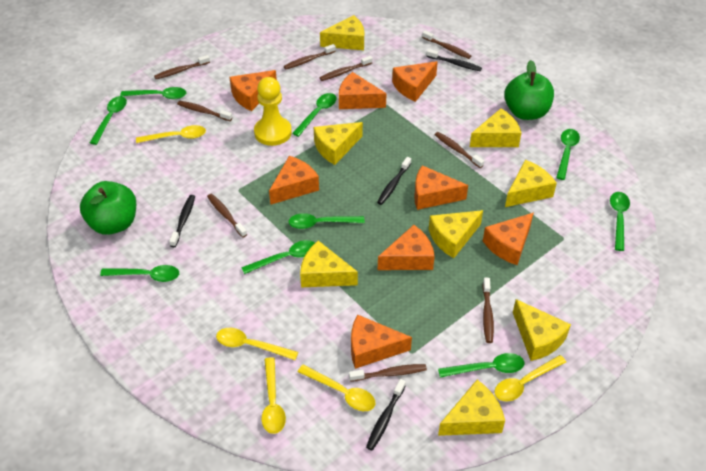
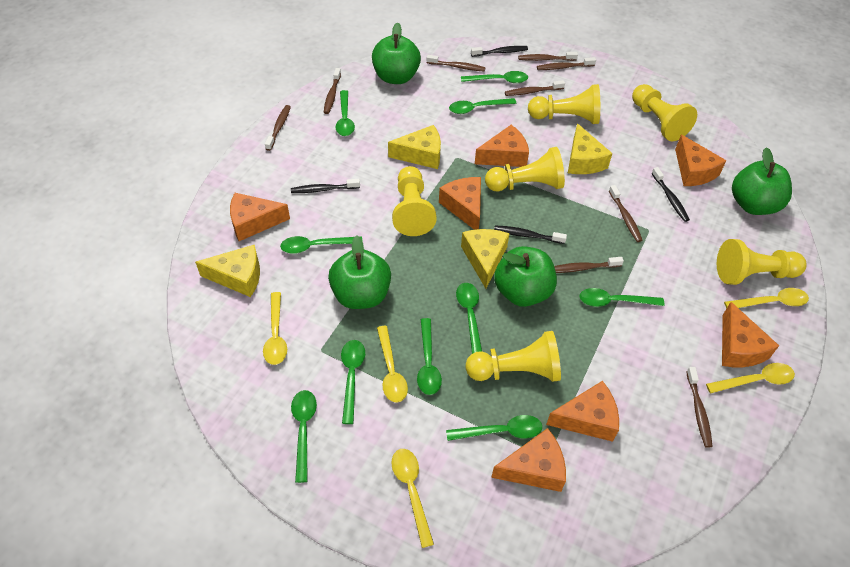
green apple: [80,181,136,235] [504,60,554,120] = 2 -> [328,235,391,309] [372,22,421,84] [494,246,557,307] [732,147,792,215] = 4
green spoon: [90,96,127,145] [100,265,179,282] [120,87,186,99] [241,240,315,274] [289,213,365,229] [292,93,336,137] [438,353,524,378] [556,129,580,180] [610,192,630,251] = 9 -> [280,236,363,254] [291,390,317,483] [335,90,355,136] [341,340,365,424] [417,318,442,395] [446,415,542,441] [449,98,516,114] [456,283,482,354] [461,71,528,83] [579,288,665,307] = 10
orange cheese: [229,70,277,111] [269,156,319,205] [339,72,387,109] [351,315,412,369] [378,225,435,270] [392,61,438,102] [414,165,468,210] [483,213,534,265] = 8 -> [230,193,290,241] [439,177,481,230] [475,125,529,167] [491,428,566,492] [546,381,619,442] [675,135,726,186] [722,302,779,367] = 7
yellow cheese: [300,241,358,287] [314,122,363,165] [320,15,364,50] [429,210,483,258] [438,380,505,436] [470,108,521,147] [505,160,557,207] [513,299,571,361] = 8 -> [195,245,260,297] [388,125,441,169] [461,229,510,289] [568,123,613,174] = 4
yellow pawn: [254,77,292,146] = 1 -> [392,166,437,236] [466,331,561,382] [485,147,565,192] [528,84,600,124] [632,84,697,141] [717,239,807,285] = 6

